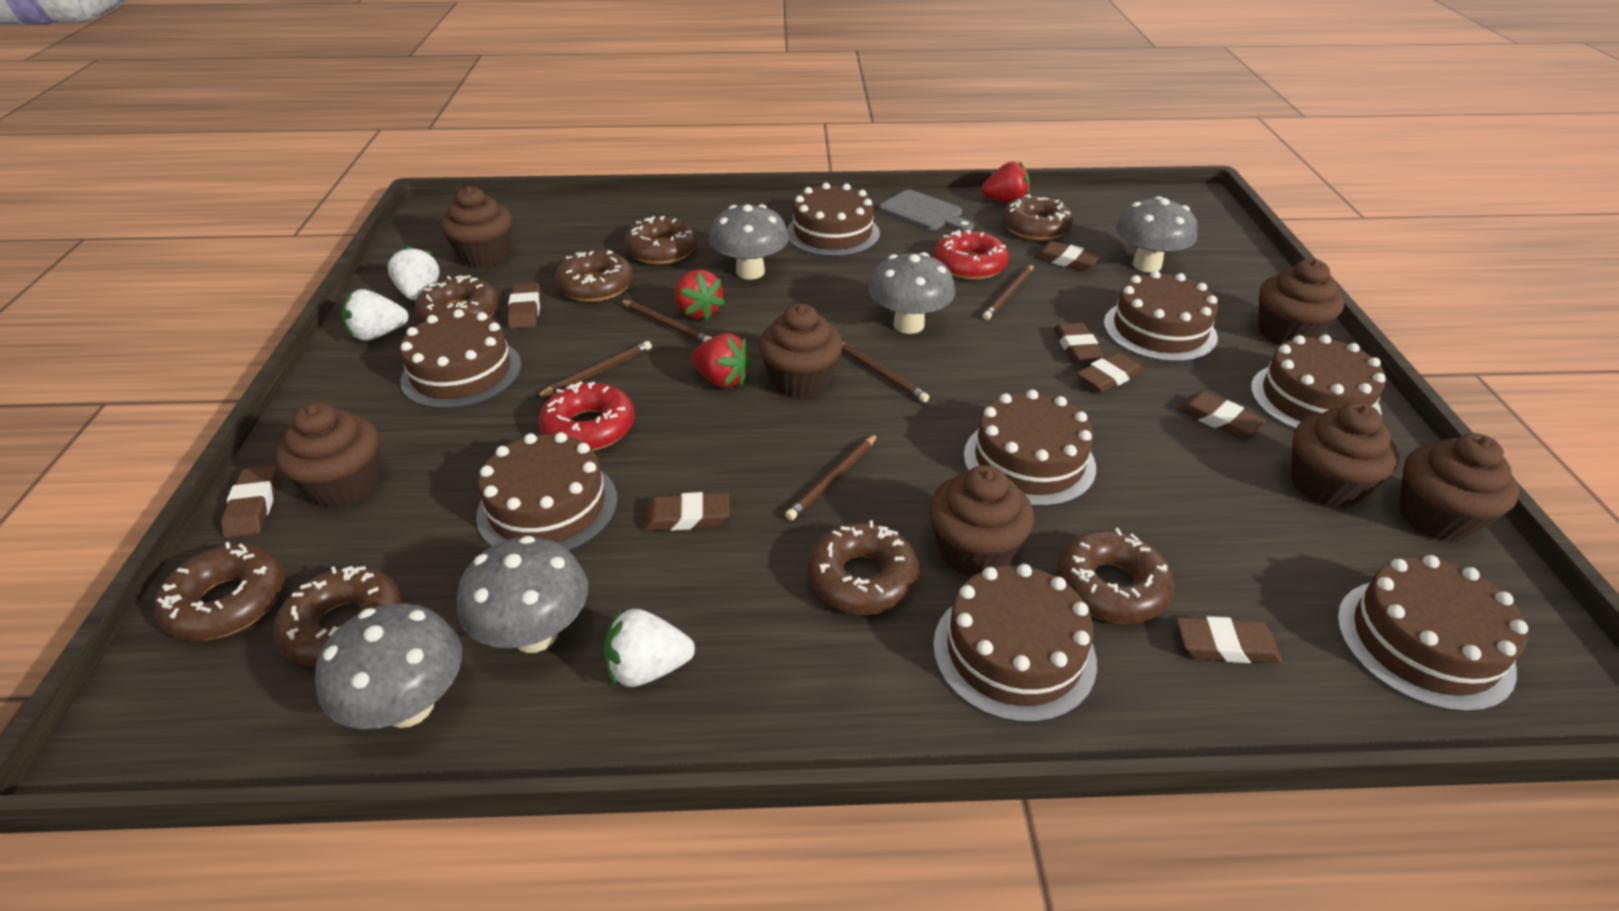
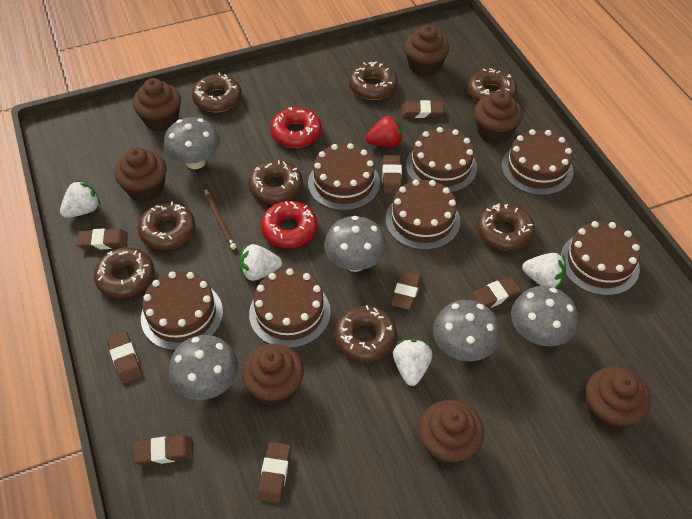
brown cake: [400,309,521,409] [476,432,617,552] [787,183,880,257] [933,564,1097,723] [964,389,1096,507] [1104,271,1218,362] [1251,335,1386,429] [1337,555,1528,712] = 8 -> [141,271,223,350] [249,268,331,348] [308,143,380,211] [386,180,460,250] [406,127,477,192] [502,129,573,195] [560,221,640,296] = 7
brown pencil: [535,341,652,398] [620,300,712,343] [785,434,878,521] [842,342,929,403] [982,264,1034,320] = 5 -> [204,188,237,250] = 1
grey cutting board: [879,190,974,231] = 1 -> none = 0
red strawberry: [675,269,725,320] [691,333,752,388] [981,161,1030,203] = 3 -> [366,114,403,147] = 1
white strawberry: [342,289,409,341] [388,245,439,300] [603,609,695,687] = 3 -> [60,180,101,218] [239,244,282,281] [393,339,433,386] [522,253,566,289] = 4

